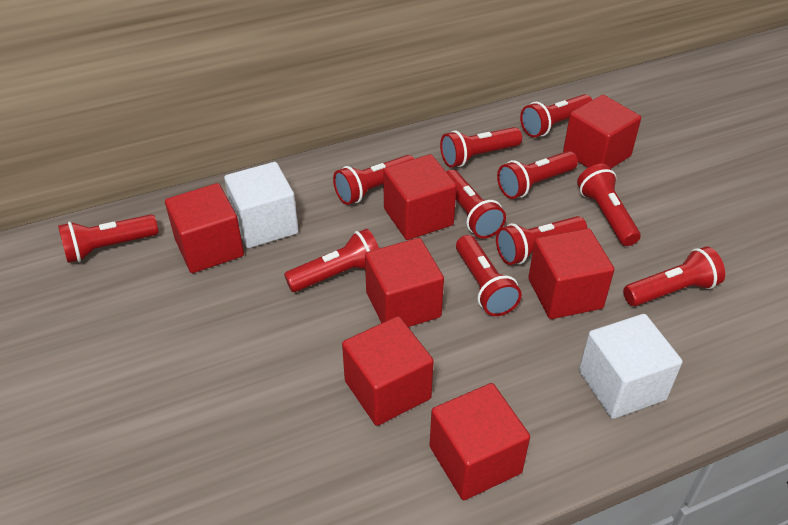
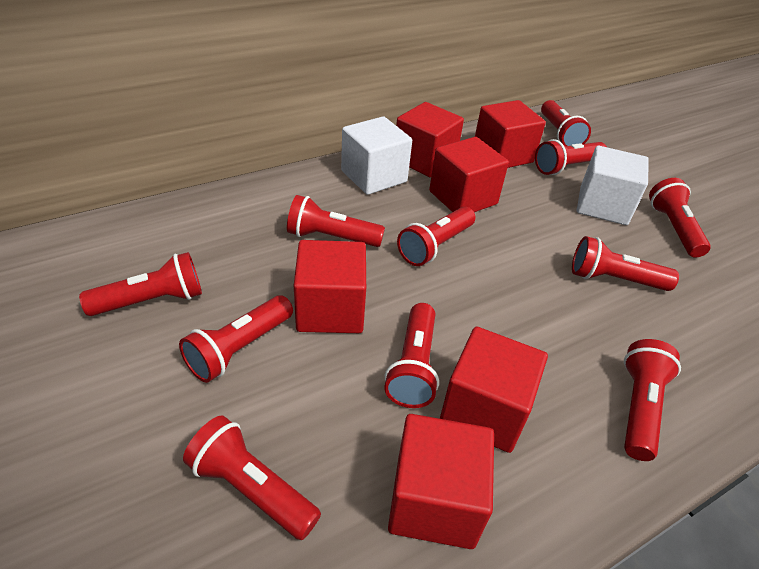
red cube: [165,183,244,273] [342,316,434,426] [365,238,444,327] [383,154,457,240] [430,383,530,500] [528,228,614,319] [563,95,641,169] = 7 -> [294,240,366,333] [388,414,494,549] [396,102,464,177] [429,137,509,212] [440,326,548,453] [475,100,546,168] = 6

